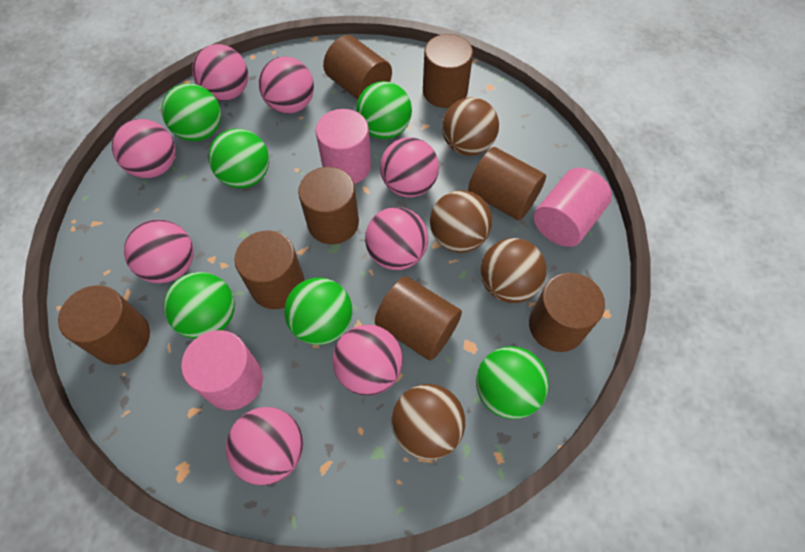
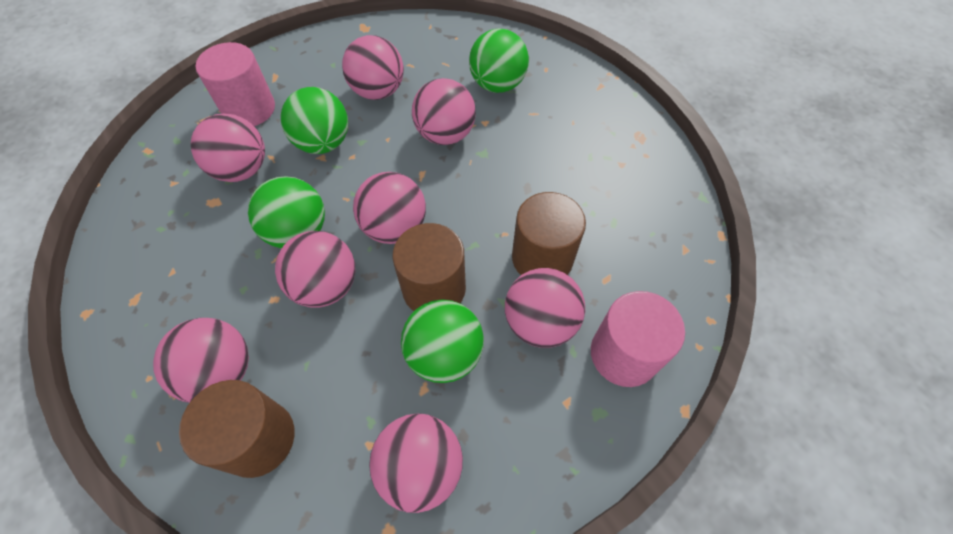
brown ball: [392,384,465,460] [430,190,492,253] [442,97,499,156] [480,238,547,303] = 4 -> none = 0
brown cylinder: [58,285,150,365] [234,230,305,309] [298,167,359,244] [323,35,392,100] [375,276,462,361] [423,34,473,108] [468,147,546,220] [529,273,605,352] = 8 -> [179,380,295,478] [392,223,466,311] [512,192,586,275] = 3
green ball: [162,83,221,141] [163,272,235,339] [208,129,269,188] [284,278,352,345] [356,81,412,139] [476,346,549,419] = 6 -> [248,176,325,248] [281,87,348,154] [401,300,484,383] [469,28,529,93] = 4
pink cylinder: [181,330,263,410] [316,109,371,184] [534,168,612,247] = 3 -> [195,42,275,126] [591,291,685,387] = 2

